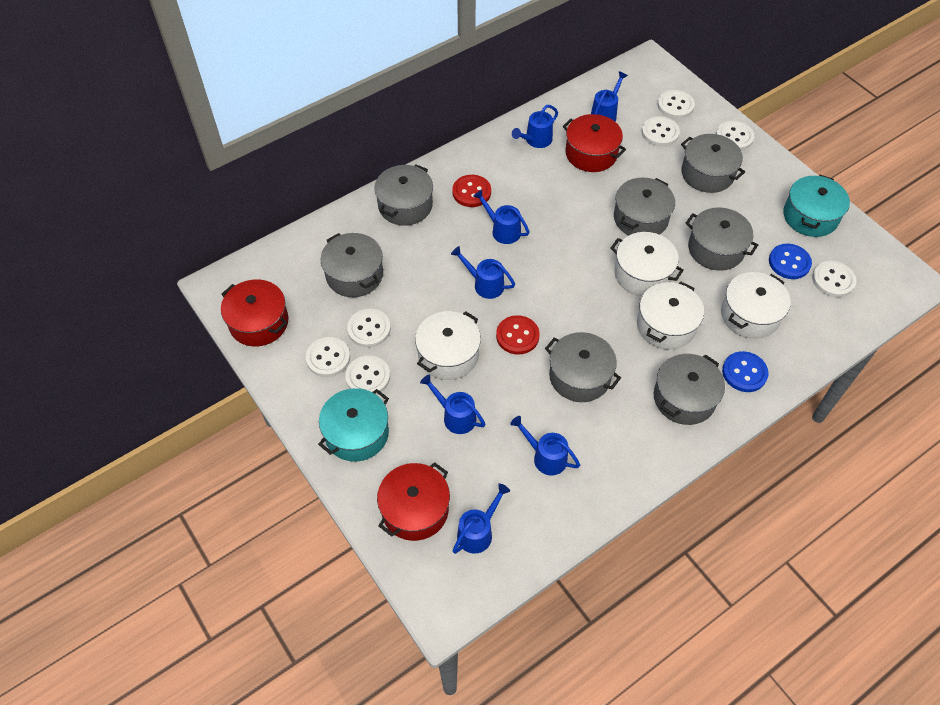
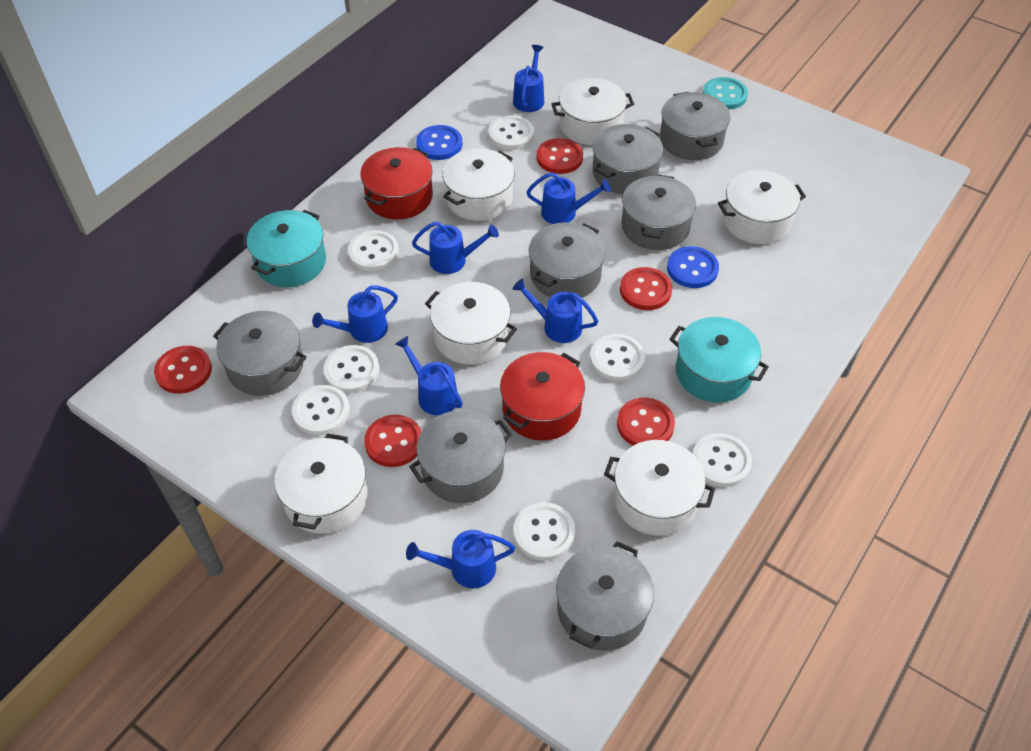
red button: [452,175,491,207] [496,315,540,355] = 2 -> [154,346,212,394] [364,415,421,467] [537,138,583,174] [617,397,675,446] [620,267,672,310] = 5
red pot: [221,279,288,347] [377,462,450,541] [563,114,626,172] = 3 -> [360,147,433,220] [500,352,585,441] = 2
turquoise button: none = 0 -> [703,77,748,109] = 1
white pot: [415,311,481,380] [610,232,684,296] [637,282,704,350] [721,272,791,339] = 4 -> [274,433,368,534] [425,282,517,365] [442,149,514,221] [552,78,634,145] [604,440,715,536] [718,170,806,244] = 6

